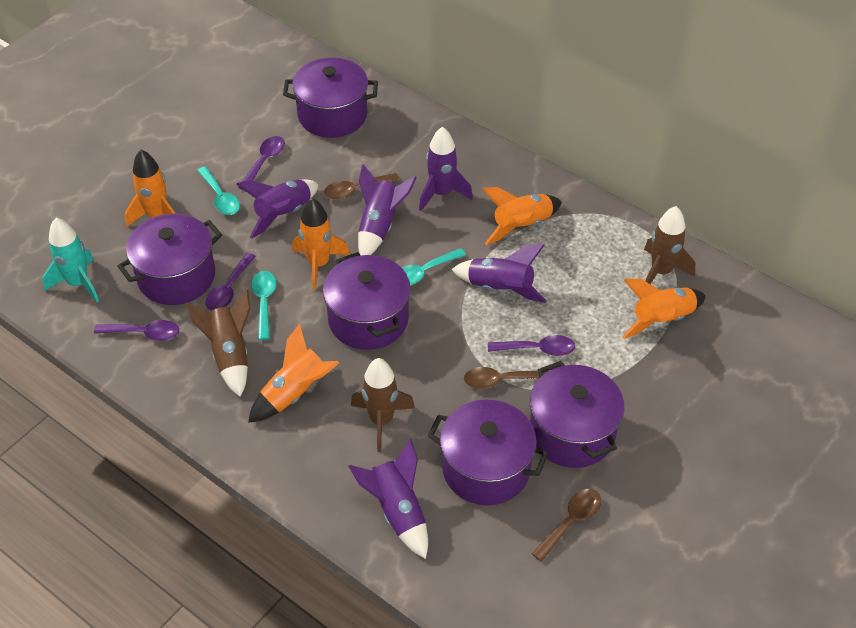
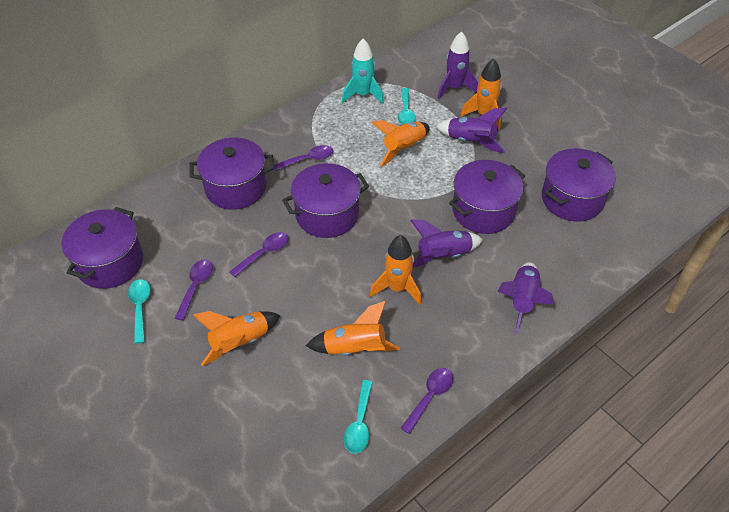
brown rocket: [186,290,251,397] [351,358,415,452] [644,206,695,284] = 3 -> none = 0
brown spoon: [324,173,399,199] [464,367,550,389] [531,489,601,562] = 3 -> none = 0
purple rocket: [236,179,319,239] [348,439,428,559] [358,164,417,255] [419,127,473,211] [451,244,546,303] = 5 -> [410,219,483,268] [436,108,508,153] [438,31,478,99] [498,262,554,334] = 4

